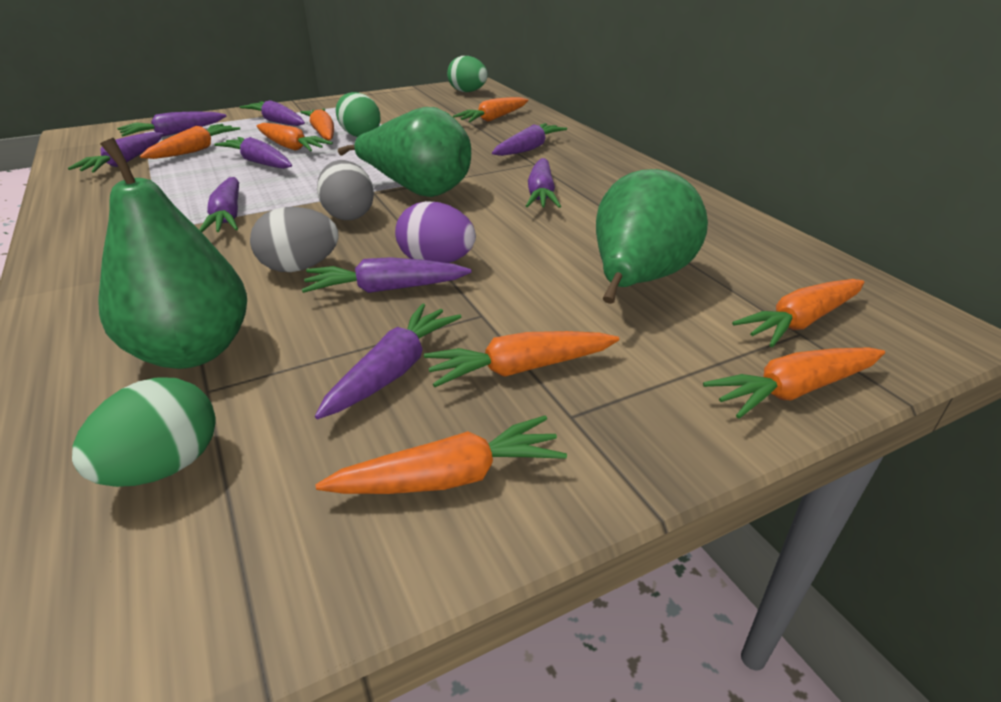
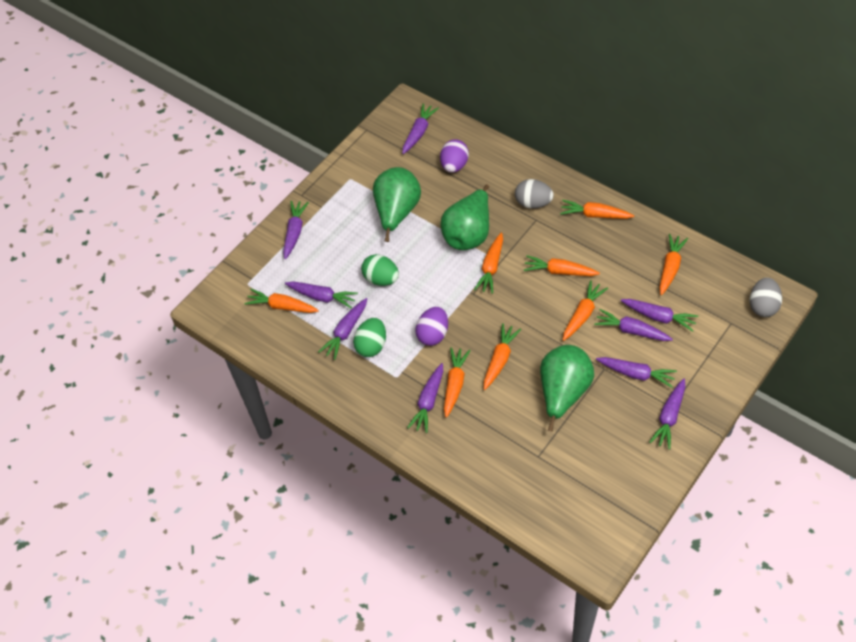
green egg: [72,377,216,487] [336,92,380,137] [447,56,488,92] = 3 -> [353,318,386,357] [361,254,399,286] = 2
purple egg: [395,201,476,263] = 1 -> [415,307,448,346] [440,139,469,173] = 2

